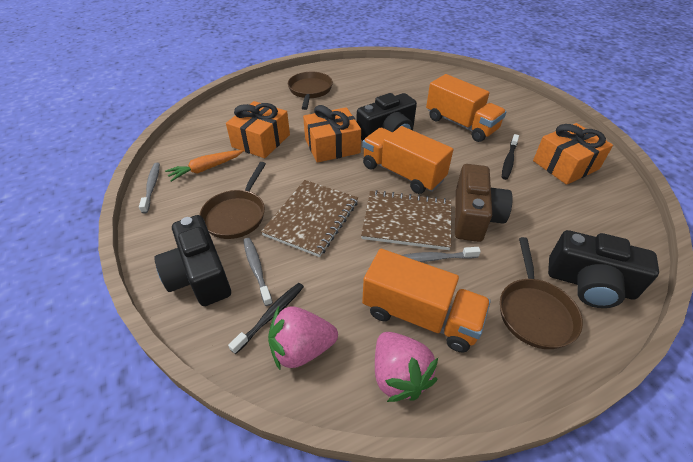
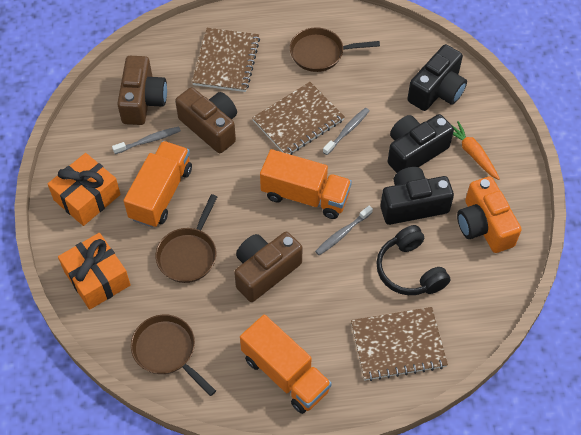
black headphones: none = 0 -> [376,225,450,295] = 1
black toothbrush: [228,283,304,354] [502,134,519,180] = 2 -> none = 0
brown camera: [455,164,513,242] = 1 -> [117,56,167,125] [175,87,237,153] [234,232,302,302] = 3
brown notebook: [261,180,358,257] [361,190,451,250] = 2 -> [192,28,260,92] [252,82,345,155] [351,307,448,381] = 3
orange camera: none = 0 -> [457,177,522,253] = 1
orange gift: [226,101,290,158] [303,105,361,163] [533,123,613,185] = 3 -> [48,153,121,226] [58,233,131,310] = 2
pink strawberry: [268,306,338,370] [375,332,438,402] = 2 -> none = 0

